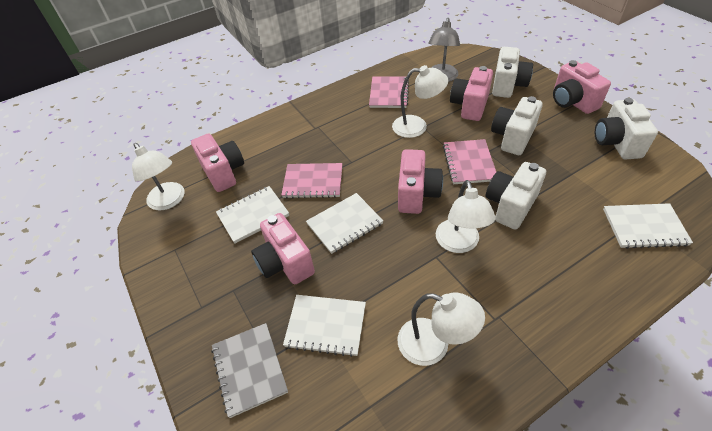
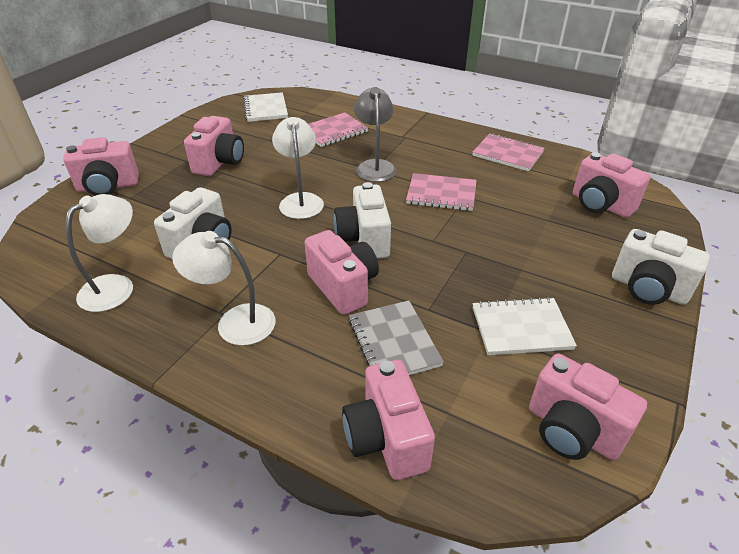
pink camera: [191,134,244,192] [251,213,315,284] [398,149,443,214] [450,66,493,121] [553,60,611,114] = 5 -> [63,137,139,196] [184,116,244,176] [305,230,379,315] [342,360,435,480] [529,354,647,460] [573,152,650,218] = 6
white camera: [486,162,546,230] [491,96,543,155] [492,47,533,98] [595,98,658,159] = 4 -> [154,187,232,259] [334,182,391,259] [612,229,710,305] = 3
white lamp: [132,143,185,211] [392,65,448,138] [397,293,485,366] [436,180,496,253] = 4 -> [66,194,133,312] [172,231,276,346] [272,117,324,219] = 3
white notebook: [216,186,289,243] [283,295,366,357] [306,193,383,254] [603,203,693,249] = 4 -> [243,92,288,122] [473,297,577,355] = 2

